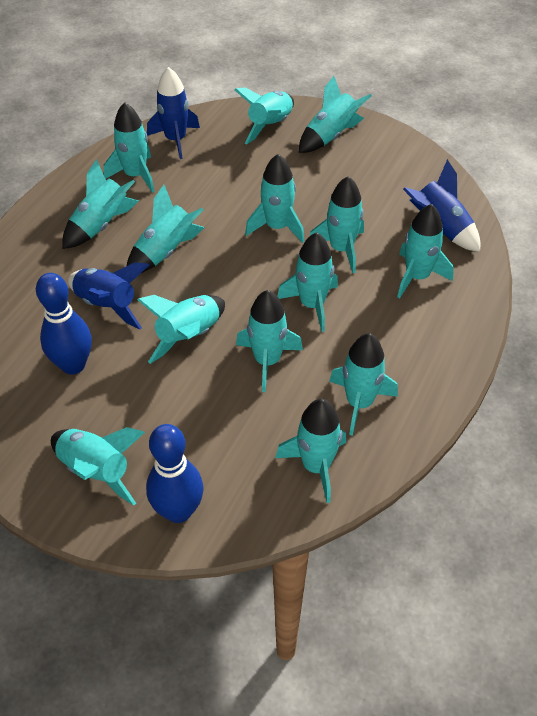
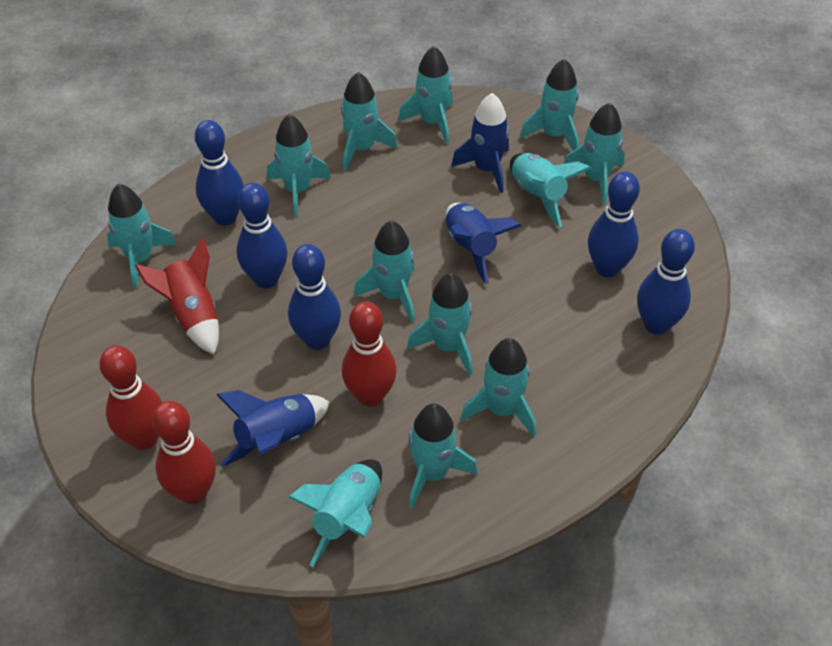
blue bowling pin: [36,273,92,374] [146,424,204,523] = 2 -> [195,120,244,225] [237,183,288,288] [288,244,341,350] [588,172,640,277] [637,229,695,335] = 5
red bowling pin: none = 0 -> [99,345,163,450] [152,401,216,504] [342,301,397,407] = 3
red rocket: none = 0 -> [135,238,219,354] = 1
turquoise rocket: [51,427,145,505] [63,159,139,249] [104,102,155,193] [127,185,204,273] [137,295,225,364] [235,87,294,144] [236,290,303,392] [245,154,304,243] [275,399,346,503] [277,232,338,332] [299,76,372,153] [310,176,364,273] [329,333,398,436] [397,204,454,298] = 14 -> [107,184,177,289] [267,114,331,217] [288,459,382,567] [341,72,397,171] [354,220,415,322] [398,46,453,144] [407,273,473,375] [408,404,478,509] [461,338,536,437] [510,153,591,227] [520,59,579,151] [564,103,625,205] = 12

